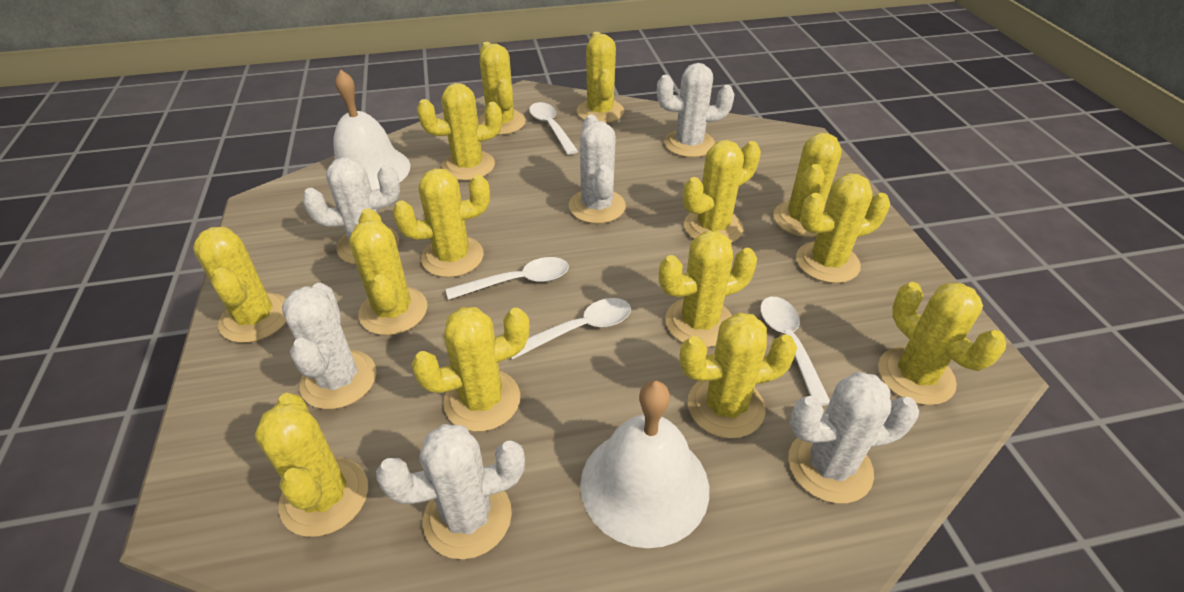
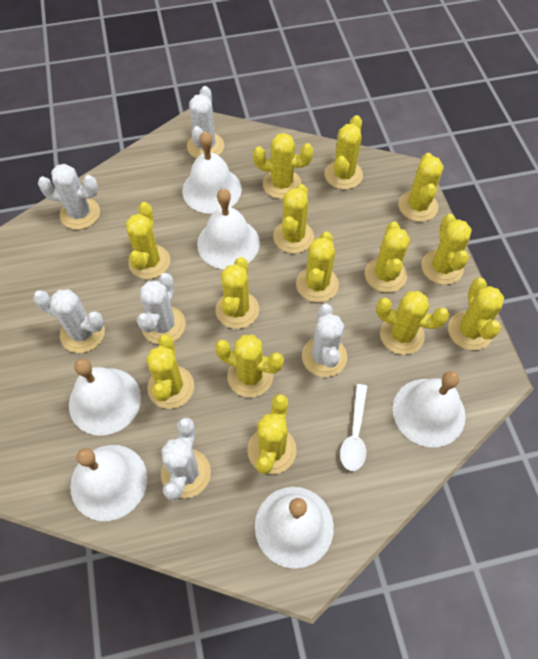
white bell: [333,70,410,190] [580,381,709,548] = 2 -> [69,359,141,435] [70,445,147,521] [182,131,242,214] [197,188,260,269] [255,487,334,569] [393,371,466,447] = 6
white spoon: [446,257,569,300] [511,298,631,360] [529,102,578,155] [760,297,830,406] = 4 -> [340,384,367,471] = 1

